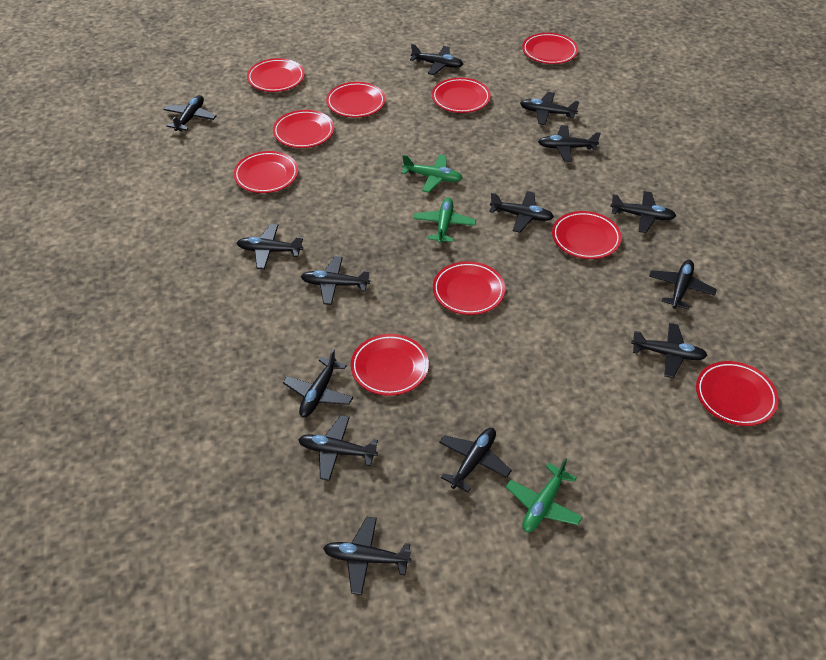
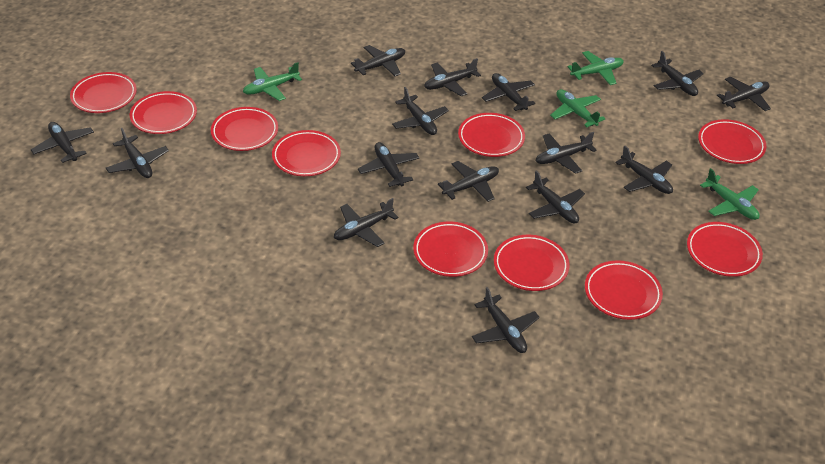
black plane: [163,95,217,131] [237,224,303,269] [283,349,353,417] [298,415,378,481] [301,256,370,305] [323,517,412,595] [410,44,463,75] [439,428,512,492] [489,191,554,233] [520,92,579,125] [538,125,601,162] [610,191,676,233] [631,323,708,378] [649,260,717,309] = 14 -> [31,122,94,163] [106,128,169,178] [334,198,399,247] [351,45,405,76] [358,142,419,187] [392,87,449,135] [424,58,481,96] [438,161,499,202] [472,287,540,353] [482,73,535,111] [526,170,585,224] [536,132,597,174] [615,146,673,194] [651,51,704,96] [717,77,771,111] = 15
green plane: [401,154,462,193] [413,197,476,244] [506,458,583,532] = 3 -> [243,62,302,101] [550,89,605,127] [568,51,624,85] [700,168,759,220] = 4

